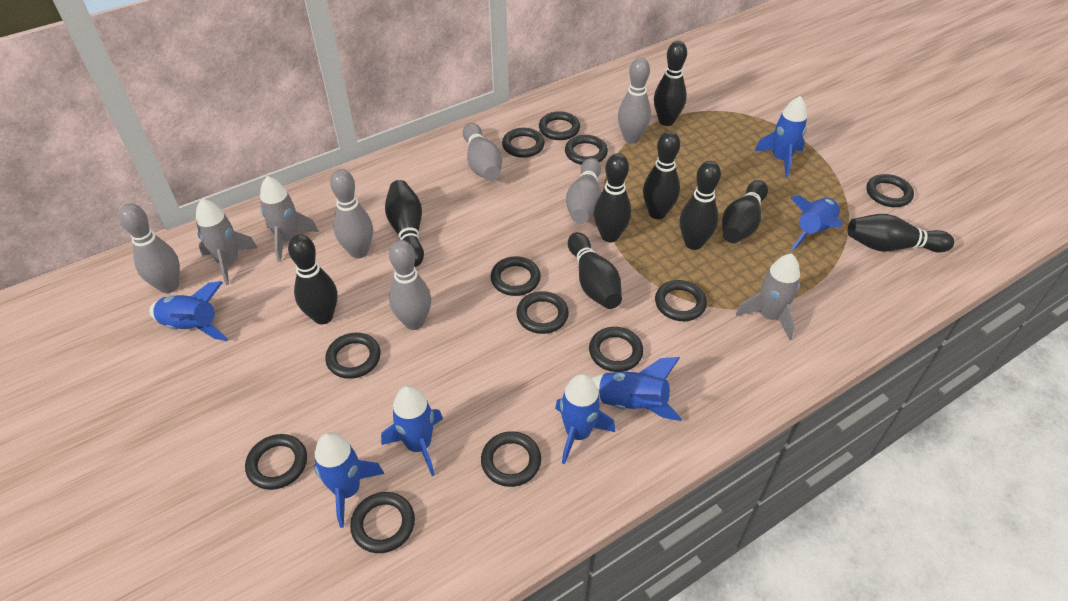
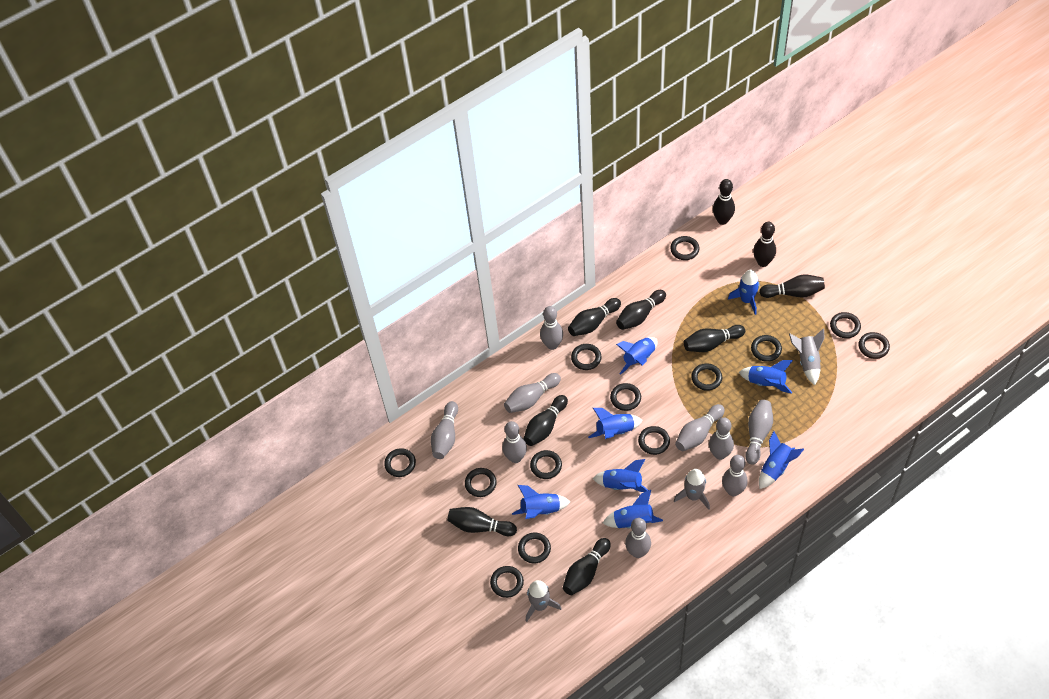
black ring: [245,434,307,490] [325,333,381,379] [350,492,415,553] [481,431,541,487] [490,256,541,296] [502,128,545,158] [516,291,569,334] [539,111,580,140] [565,135,608,165] [589,327,643,372] [655,280,707,321] [866,174,914,207] = 12 -> [384,448,416,477] [465,468,497,497] [490,566,524,598] [518,532,551,563] [530,450,562,479] [571,344,602,370] [610,383,641,411] [638,426,670,455] [670,236,699,260] [691,363,722,391] [751,335,782,362] [830,312,861,338] [858,332,890,359] = 13
blue rocket: [149,281,229,341] [314,433,384,528] [381,386,443,476] [555,374,615,464] [591,357,682,421] [755,96,807,178] [791,195,843,251] = 7 -> [512,485,571,519] [588,408,643,439] [592,459,649,492] [603,490,663,528] [616,337,658,375] [728,270,759,315] [739,360,793,394] [759,431,804,489] = 8
grey bowling pin: [119,203,180,293] [330,169,373,259] [389,240,431,330] [463,123,502,181] [566,158,602,224] [618,58,651,144] = 6 -> [431,401,458,459] [502,421,527,463] [504,373,561,413] [540,306,563,350] [625,518,651,558] [675,404,725,451] [709,417,734,460] [722,455,748,496] [746,400,773,465] = 9

